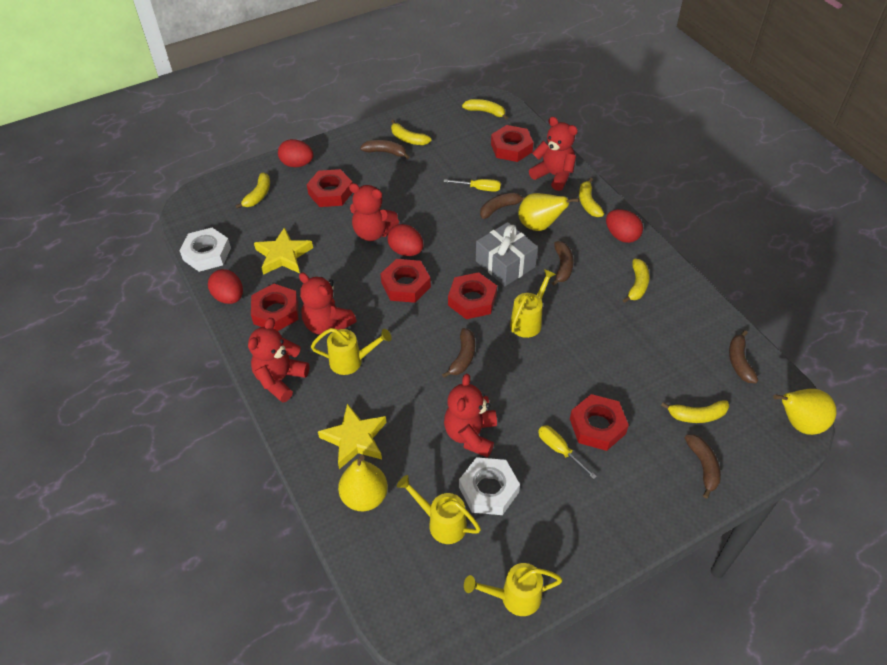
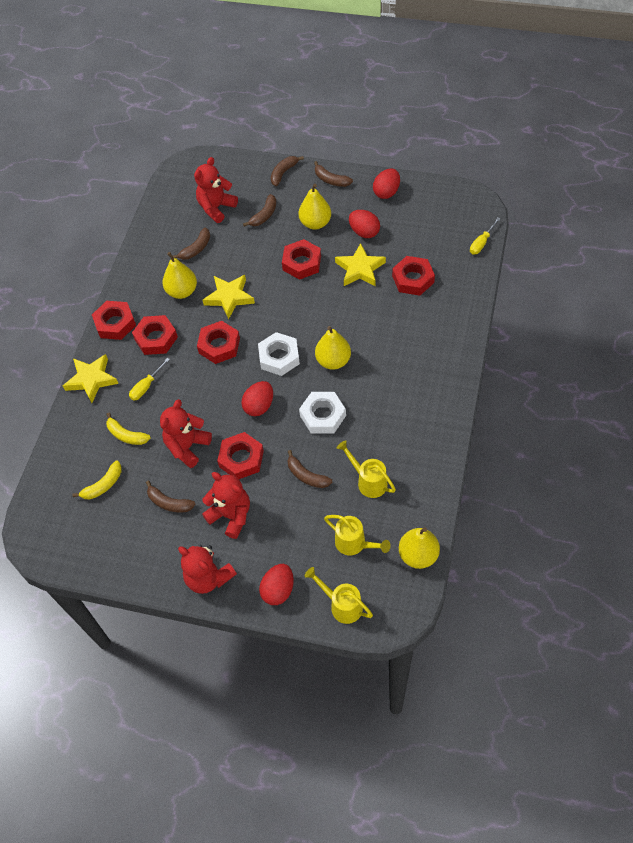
grey gift: [476,222,538,286] = 1 -> none = 0
red teddy bear: [248,318,309,403] [299,273,357,335] [349,183,399,241] [444,374,497,458] [529,117,578,191] = 5 -> [160,399,212,468] [178,545,237,594] [194,157,238,223] [202,472,250,539] = 4
yellow banana: [235,173,270,209] [391,120,431,145] [462,99,508,120] [579,178,604,217] [623,259,650,303] [661,400,729,423] = 6 -> [72,461,122,500] [106,413,151,445] = 2
yellow pear: [338,455,388,511] [518,193,579,231] [773,389,837,435] = 3 -> [163,252,197,299] [299,184,331,230] [315,326,351,370] [399,527,440,569] = 4
yellow star: [254,227,313,275] [318,404,387,469] = 2 -> [63,354,119,403] [203,275,255,320] [335,243,386,286] = 3
yellow watering can: [311,328,392,375] [397,475,481,544] [464,563,563,616] [510,269,556,338] = 4 -> [305,567,373,624] [324,515,391,555] [337,440,396,498] = 3

